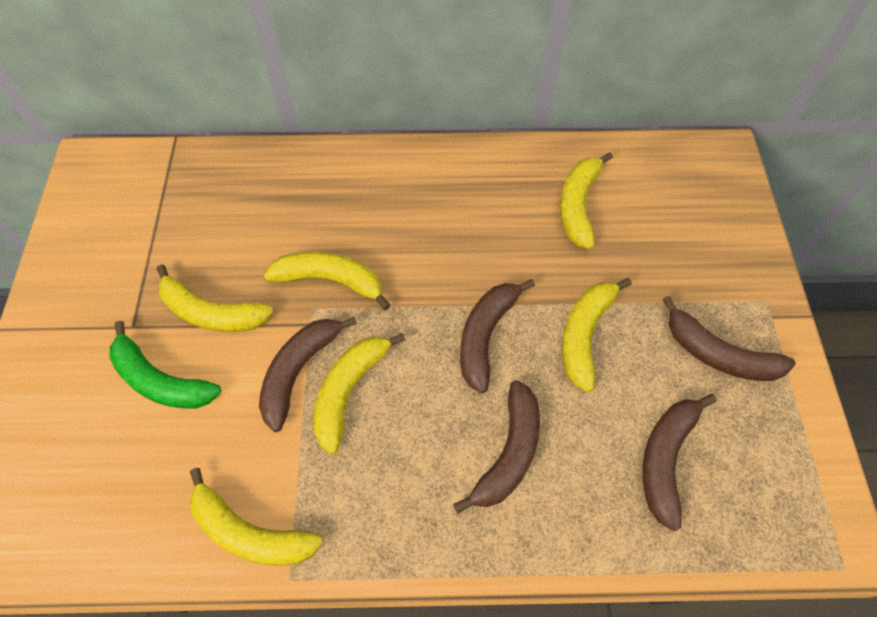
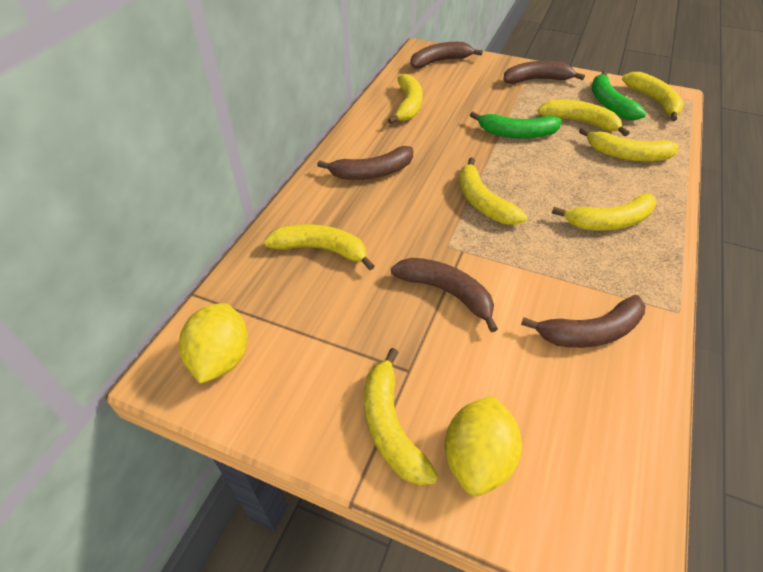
green banana: [109,321,221,409] = 1 -> [470,112,562,138] [591,71,647,120] = 2
yellow banana: [157,264,273,332] [190,468,323,566] [264,252,391,311] [313,333,405,455] [560,152,613,249] [562,278,632,392] = 6 -> [263,224,375,270] [364,348,438,485] [388,74,423,124] [459,158,527,225] [537,99,629,136] [552,193,656,231] [579,127,679,162] [622,72,684,122] = 8
yellow lemon: none = 0 -> [179,303,248,384] [445,396,522,496] = 2

